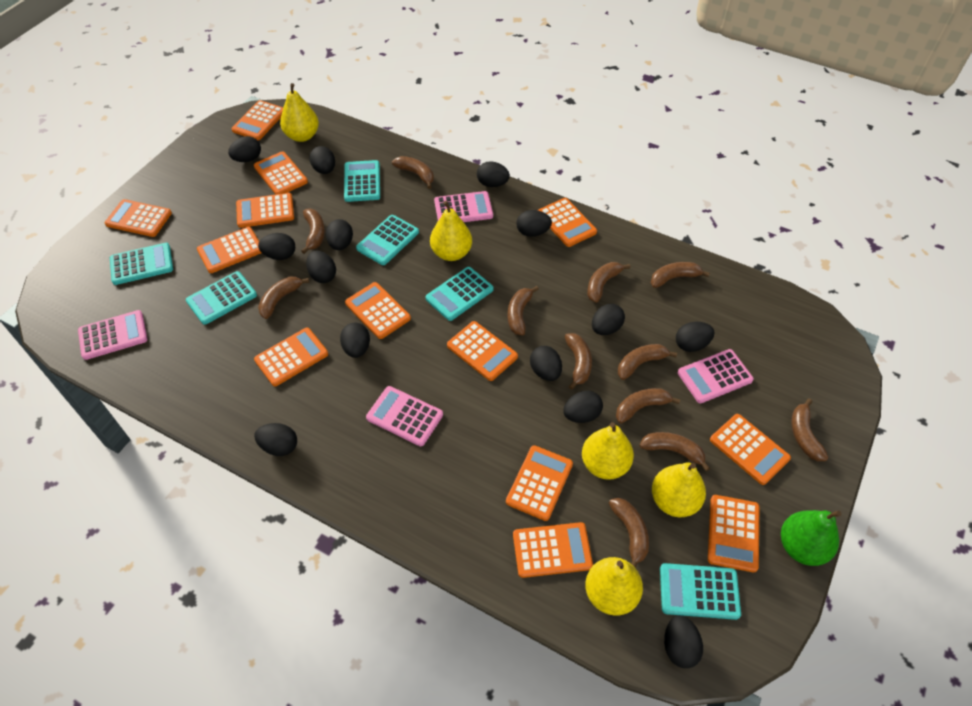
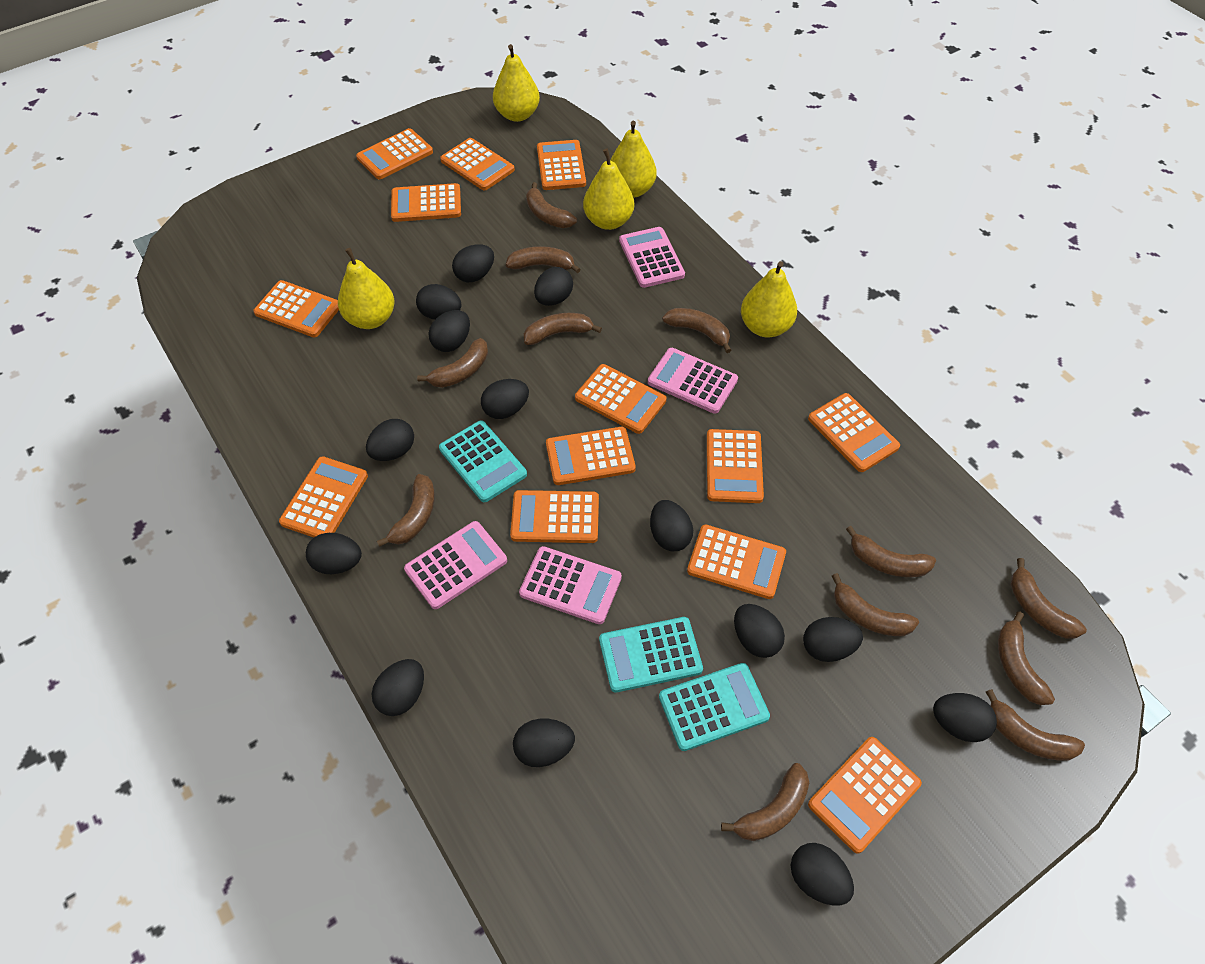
green pear: [781,510,841,566] = 1 -> none = 0
turquoise calculator: [110,243,173,285] [186,271,257,325] [344,160,380,202] [356,215,419,265] [425,267,493,321] [660,563,741,620] = 6 -> [439,420,527,502] [599,617,703,692] [659,663,770,751] = 3

